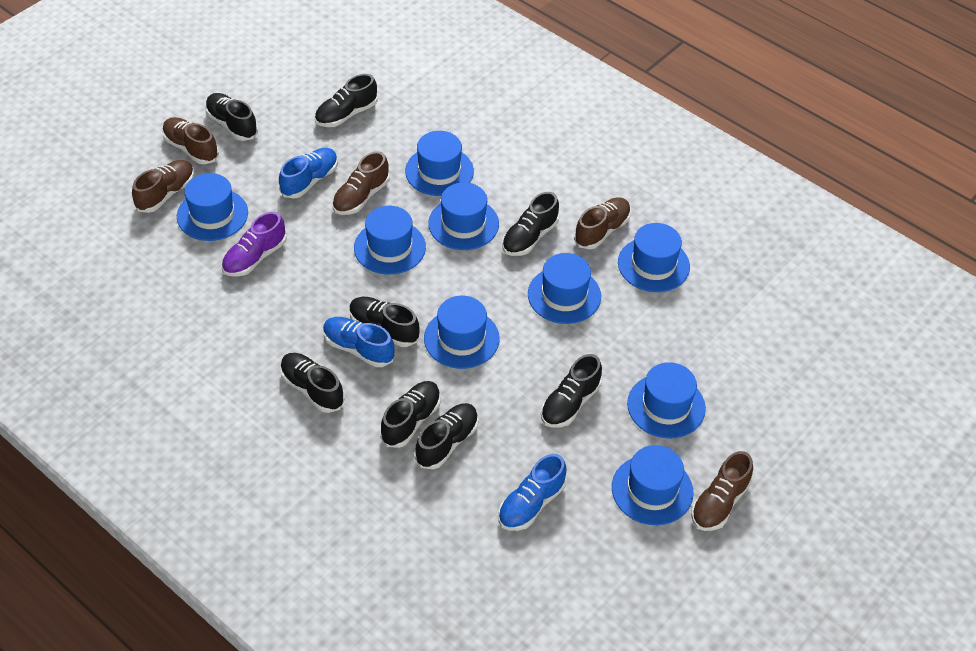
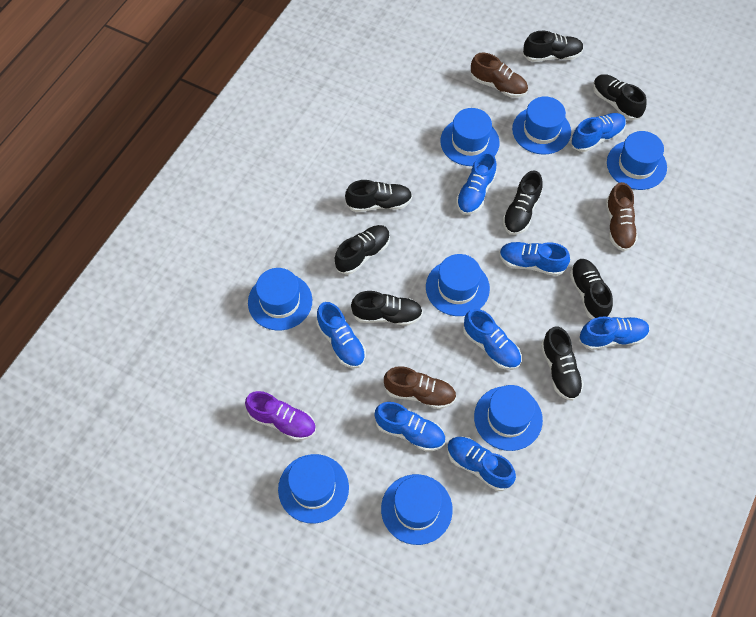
blue hat: [177,173,248,241] [354,206,426,275] [405,131,474,196] [424,296,499,369] [428,182,499,250] [528,253,601,324] [612,445,694,525] [618,223,690,292] [627,362,706,438] = 9 -> [248,268,312,330] [278,454,349,523] [381,474,453,545] [426,254,490,316] [440,108,500,166] [474,385,543,451] [512,96,571,155] [607,131,667,190] = 8
blue shoe: [279,148,338,199] [323,317,395,367] [498,454,567,531] = 3 -> [316,302,366,368] [374,402,445,451] [447,437,516,491] [456,152,497,215] [463,309,521,370] [499,242,570,276] [571,113,626,152] [579,317,650,350] = 8
brown shoe: [132,160,194,213] [162,117,219,164] [332,151,390,215] [574,197,631,249] [691,451,753,531] = 5 -> [384,366,456,409] [471,53,528,98] [606,182,638,251] = 3

